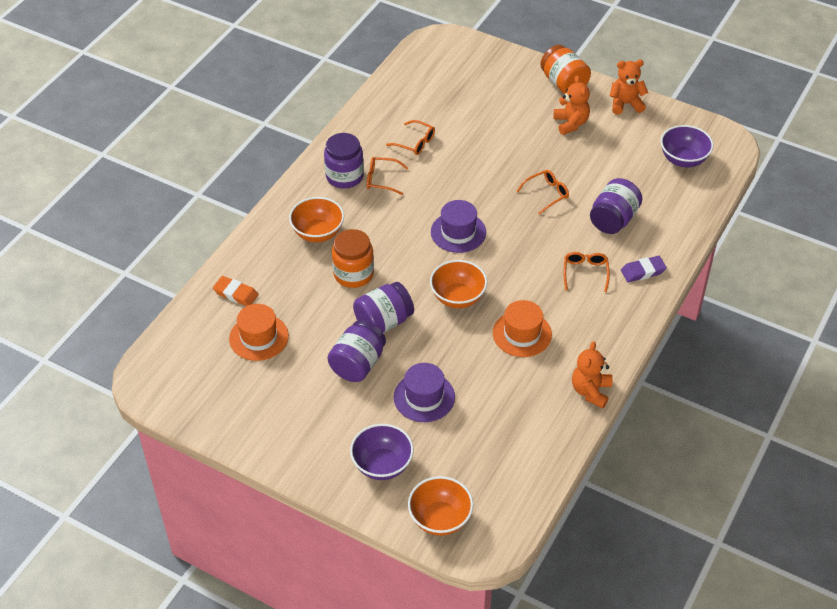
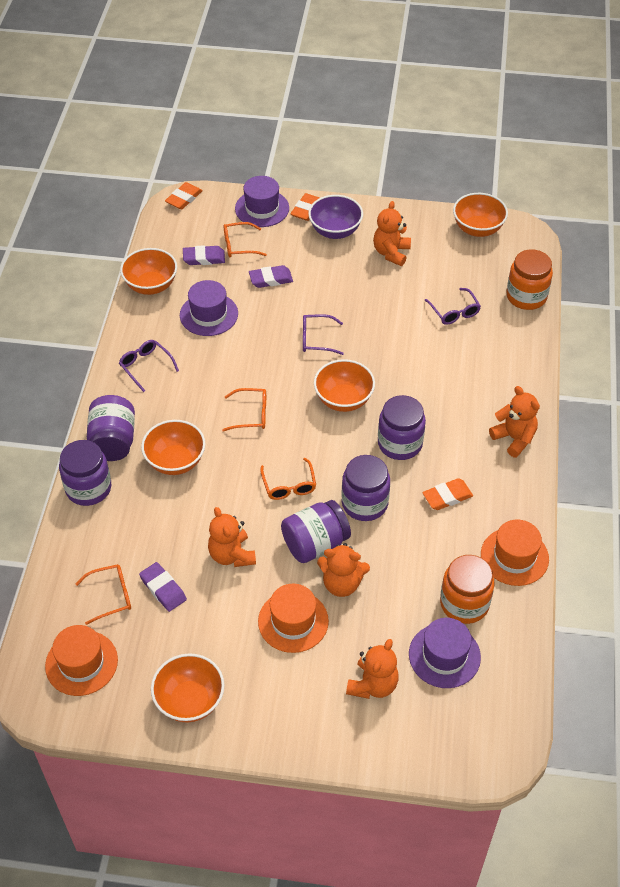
orange bowl: [289,197,344,242] [408,476,473,536] [430,260,487,308] = 3 -> [120,248,177,295] [141,420,205,475] [151,653,225,723] [314,359,375,412] [453,193,508,237] = 5
orange eraser: [213,276,259,306] = 1 -> [165,182,203,209] [290,193,320,221] [422,478,473,510] = 3
orange hat: [229,304,289,361] [493,300,552,357] = 2 -> [45,625,118,696] [258,584,329,653] [481,519,549,586] = 3
orange teddy bear: [553,76,590,135] [572,341,612,408] [610,60,648,115] = 3 -> [208,507,256,567] [317,543,370,597] [346,639,399,699] [373,201,411,266] [489,386,540,457] = 5
purple bowl: [350,424,414,480] [660,125,714,167] = 2 -> [308,195,363,239] = 1
purple eraser: [621,256,667,282] = 1 -> [139,562,187,612] [183,245,225,265] [249,265,293,288] = 3
purple glasses: none = 0 -> [119,340,179,392] [303,314,344,355] [425,288,481,325] = 3
purple hat: [394,363,455,422] [431,200,486,253] = 2 -> [180,280,238,336] [235,176,289,227] [409,618,481,688] = 3
purple jar: [324,133,364,189] [328,320,386,382] [353,282,414,333] [590,178,642,234] = 4 -> [59,440,111,506] [87,395,135,461] [281,500,351,563] [341,455,390,521] [378,395,426,460] = 5

